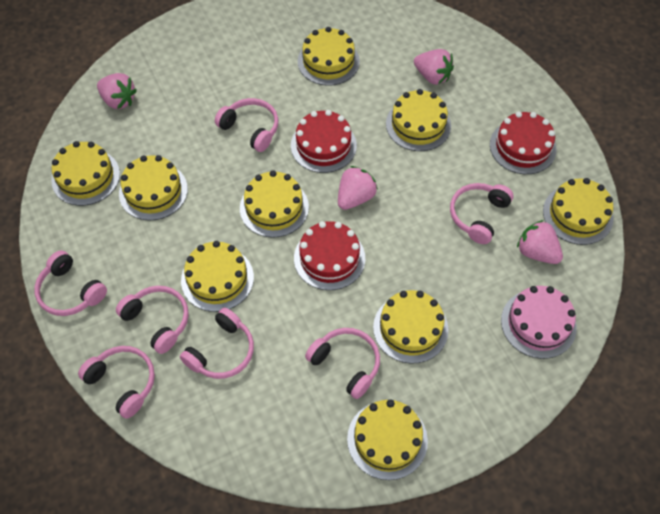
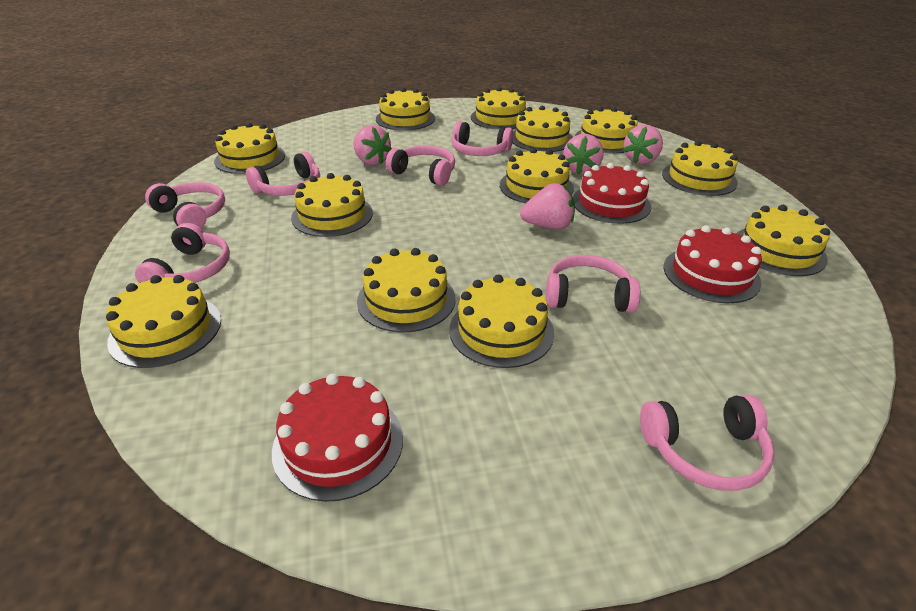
pink cake: [501,286,577,359] = 1 -> none = 0
yellow cake: [51,141,120,206] [119,155,188,221] [181,241,254,312] [240,170,309,238] [298,27,360,86] [347,399,428,480] [373,290,448,364] [386,89,451,151] [543,178,614,245] = 9 -> [106,275,221,368] [214,123,285,174] [291,173,373,237] [357,248,456,332] [376,88,435,131] [449,275,554,368] [471,87,526,130] [500,148,574,203] [513,106,573,152] [575,107,638,154] [662,141,738,196] [736,205,830,276] = 12

